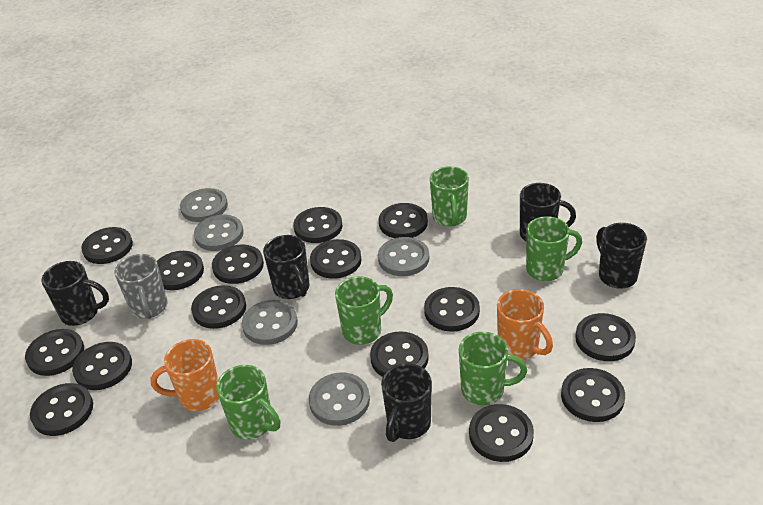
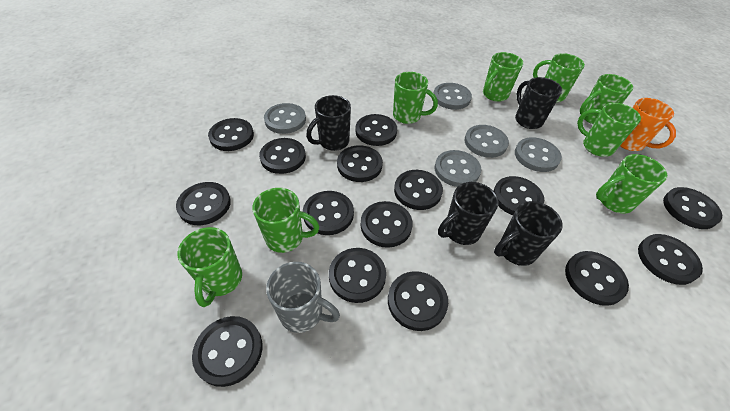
black mug: [41,261,109,326] [263,235,310,299] [381,363,432,442] [520,183,576,241] [596,223,647,289] = 5 -> [306,95,351,151] [438,182,499,245] [494,201,563,266] [515,77,562,129] = 4
green mug: [216,365,280,439] [335,276,393,345] [430,166,469,227] [459,332,527,405] [526,216,582,281] = 5 -> [178,227,242,307] [252,188,320,253] [393,72,438,124] [483,52,523,102] [533,53,585,102] [577,103,641,157] [580,74,633,124] [596,154,667,214] = 8
orange mug: [151,339,219,411] [497,289,553,360] = 2 -> [620,98,676,151] = 1

